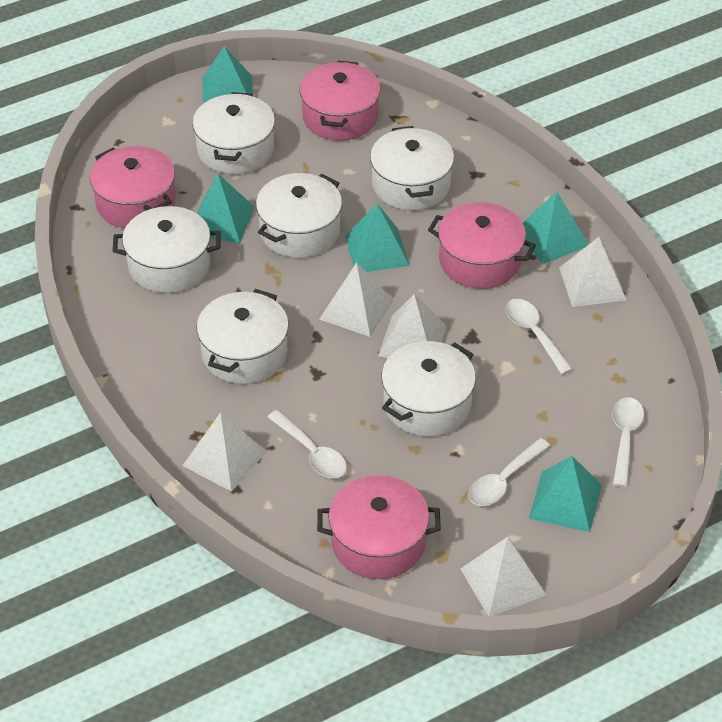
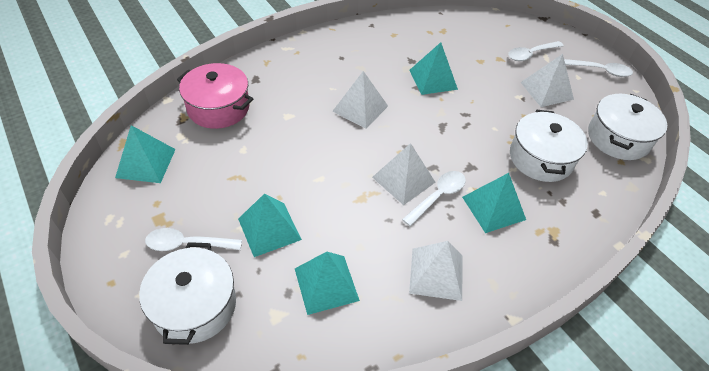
pink pot: [90,146,176,228] [299,61,381,141] [317,475,441,579] [428,202,536,289] = 4 -> [177,63,253,129] = 1
white pot: [113,206,221,293] [192,92,275,174] [197,289,289,384] [256,173,342,258] [370,126,454,210] [381,341,476,436] = 6 -> [139,242,236,345] [510,110,588,182] [588,94,667,160] = 3
white pyramid: [182,412,267,492] [320,262,394,337] [378,294,447,358] [460,537,546,616] [559,237,626,307] = 5 -> [332,71,388,129] [372,143,436,205] [409,241,463,301] [520,54,574,107] = 4

